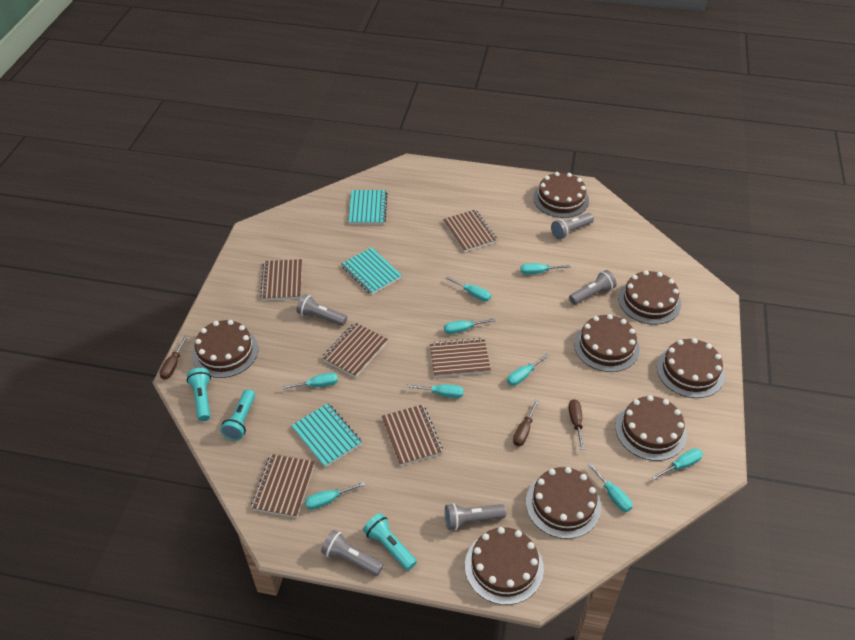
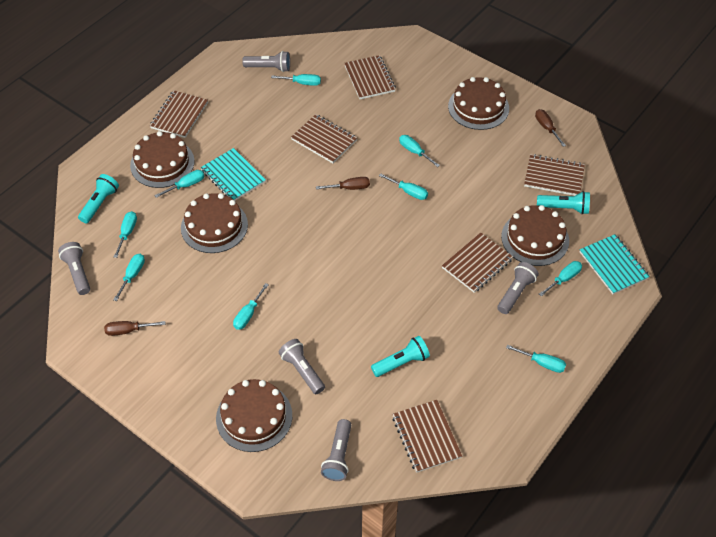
brown cake: [192,320,258,378] [465,527,544,605] [526,467,601,539] [533,172,589,218] [574,314,640,372] [615,395,687,461] [618,270,681,325] [657,338,725,398] = 8 -> [130,131,195,188] [181,193,248,253] [216,379,292,452] [448,77,509,130] [501,205,569,266] = 5
turquoise notebook: [291,403,362,467] [341,247,402,295] [348,190,387,224] = 3 -> [201,148,266,201] [580,234,650,294] = 2

